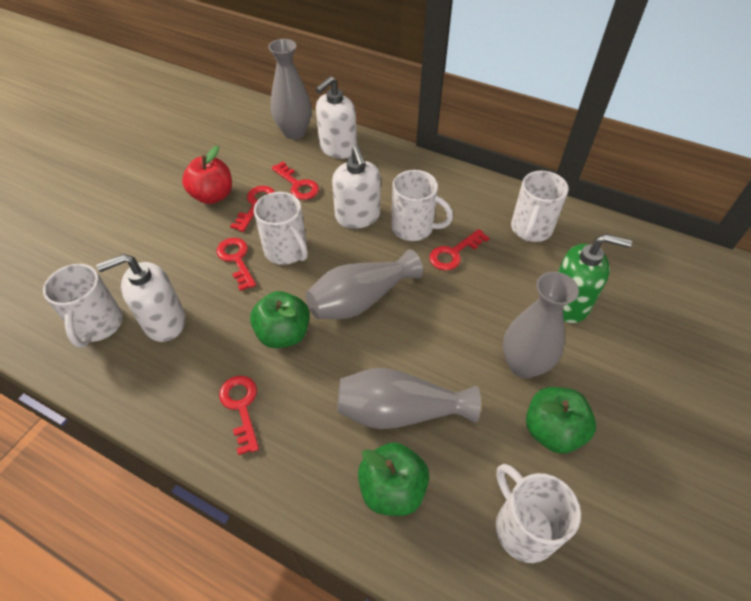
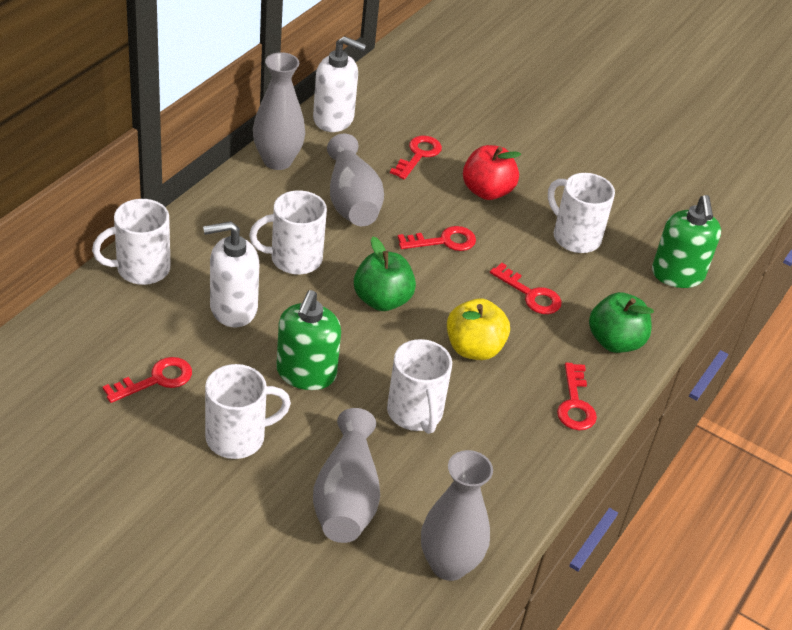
green apple: [250,291,310,348] [358,442,429,516] [526,387,596,454] = 3 -> [354,237,416,311] [589,292,654,353] = 2
green soap dispenser: [558,234,632,323] = 1 -> [276,290,341,390] [652,195,721,288] = 2
white soap dispenser: [96,254,186,342] [316,76,357,159] [332,146,381,229] = 3 -> [203,221,259,327] [313,36,366,132] = 2
yellow apple: none = 0 -> [447,298,510,360] = 1

